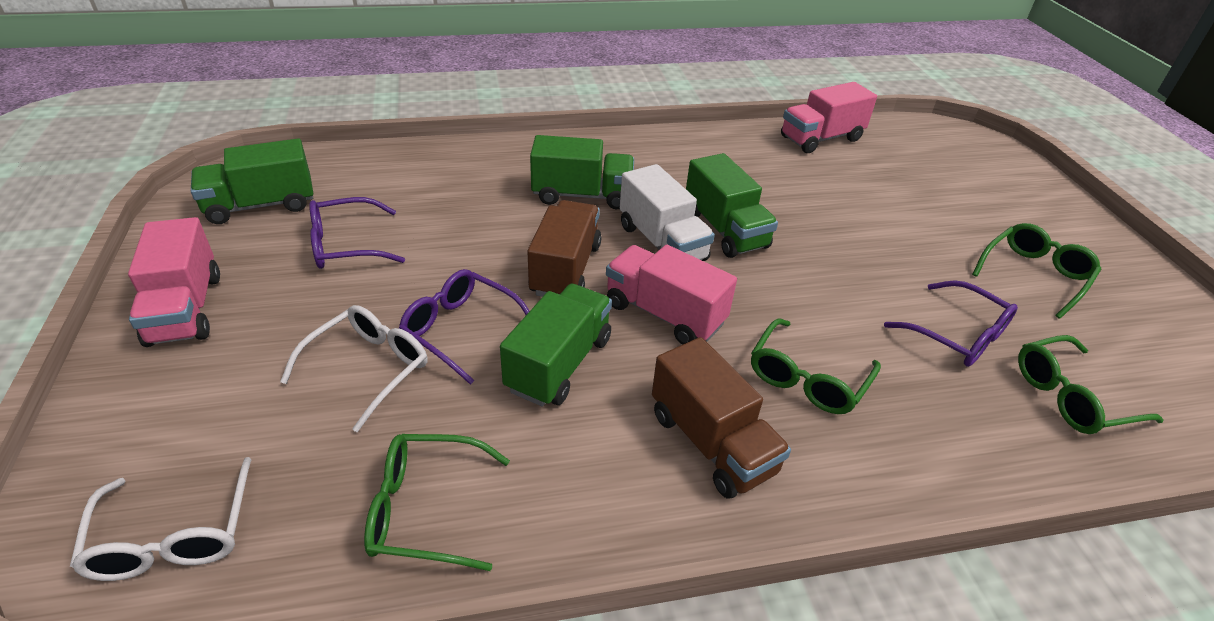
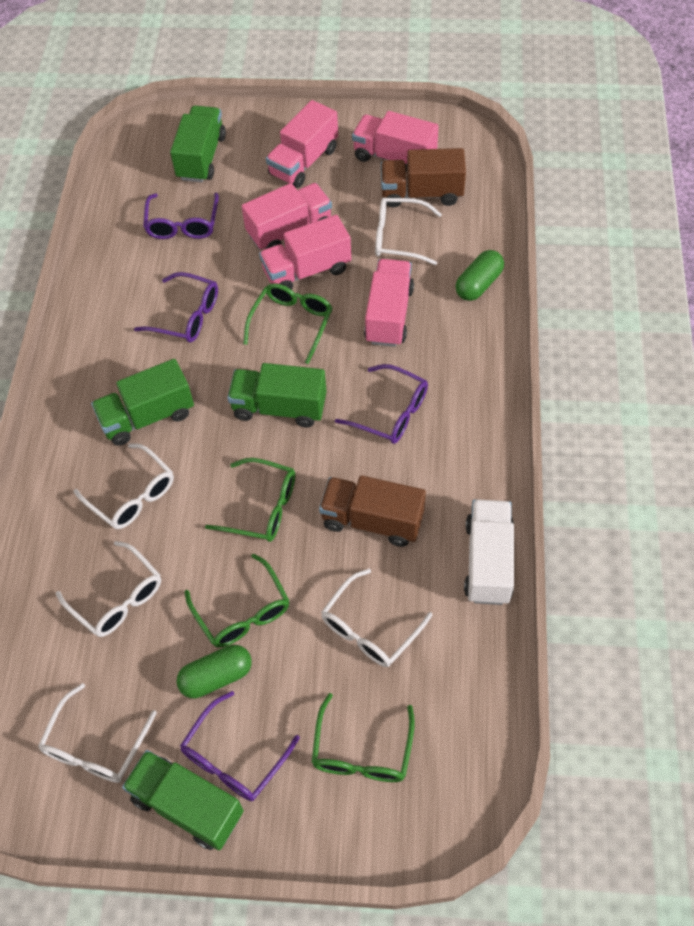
green capsule: none = 0 -> [177,645,252,698] [456,250,504,301] = 2
pink truck: [128,217,220,347] [606,245,737,345] [781,82,877,153] = 3 -> [242,183,332,250] [259,215,351,290] [266,100,338,188] [352,111,438,172] [364,259,414,347] = 5
purple glasses: [309,197,405,269] [399,269,529,385] [884,280,1018,367] = 3 -> [134,272,218,343] [143,193,219,239] [180,691,300,801] [335,364,428,444] = 4
white glasses: [70,457,252,581] [280,305,428,432] = 2 -> [38,683,157,783] [56,541,161,637] [74,443,174,529] [321,569,432,667] [375,198,442,265] = 5

